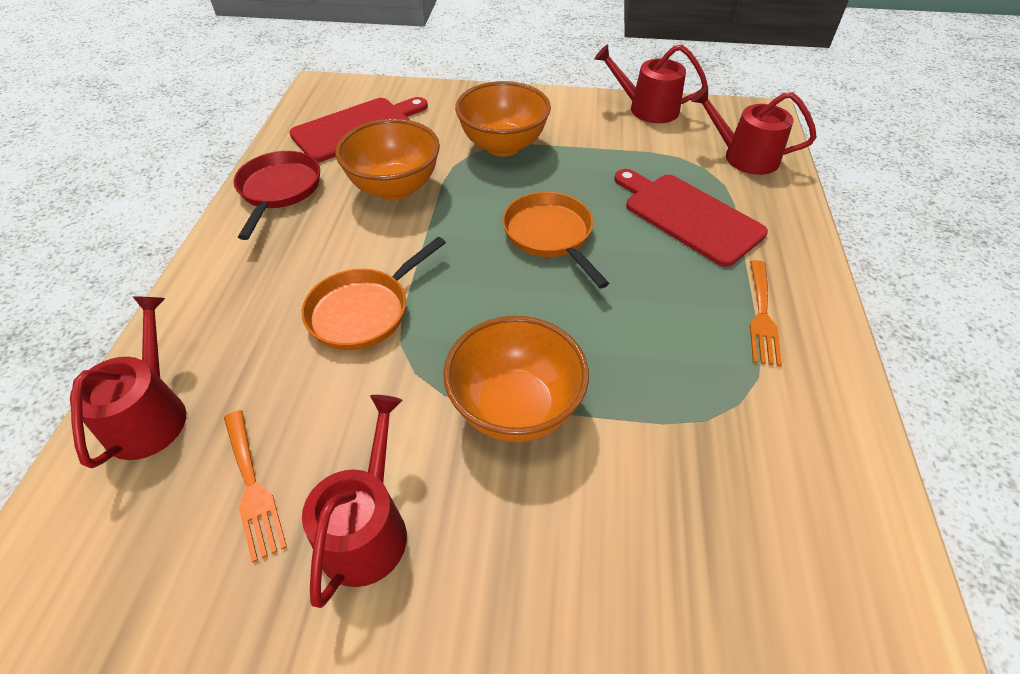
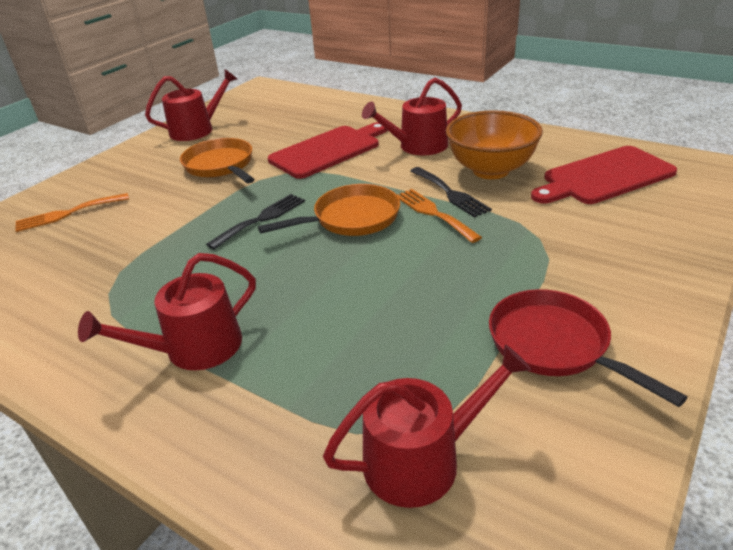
black fork: none = 0 -> [206,194,305,250] [410,167,492,218] = 2
orange bowl: [336,119,440,200] [443,316,589,442] [455,81,551,157] = 3 -> [446,110,543,179] = 1

